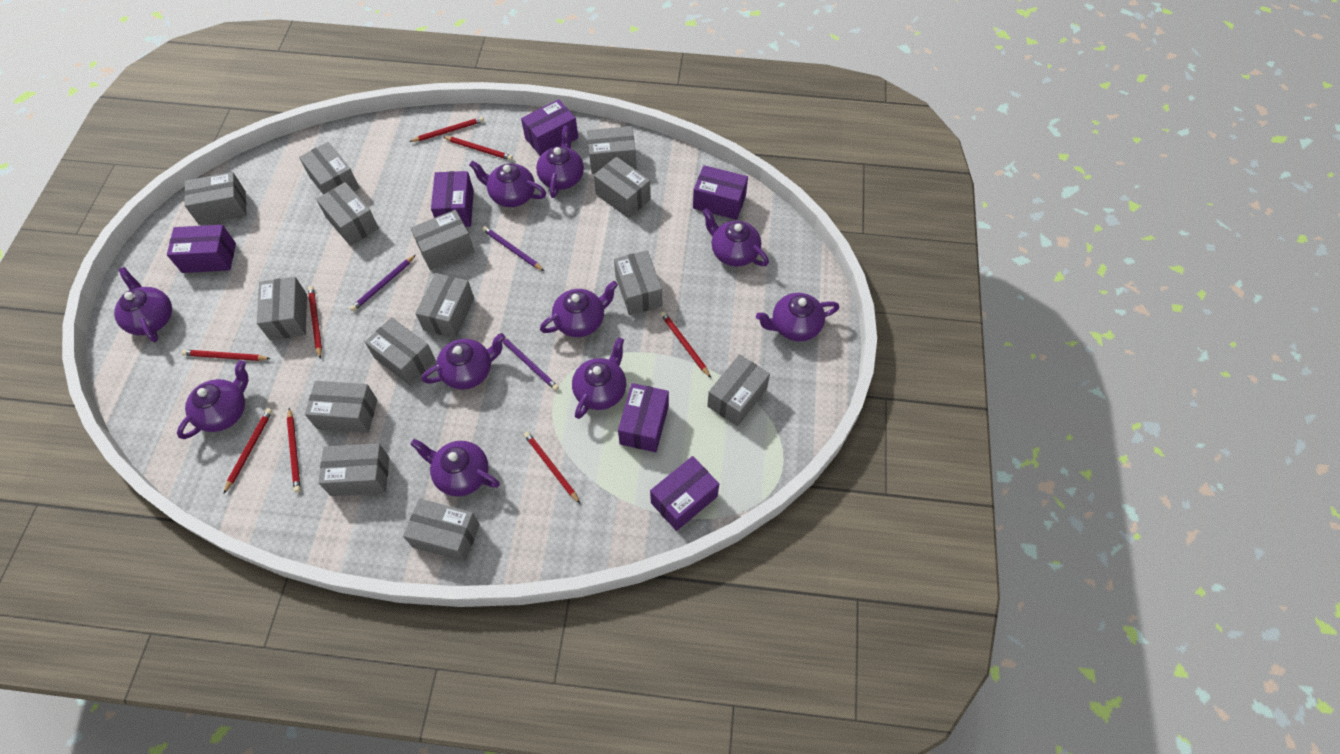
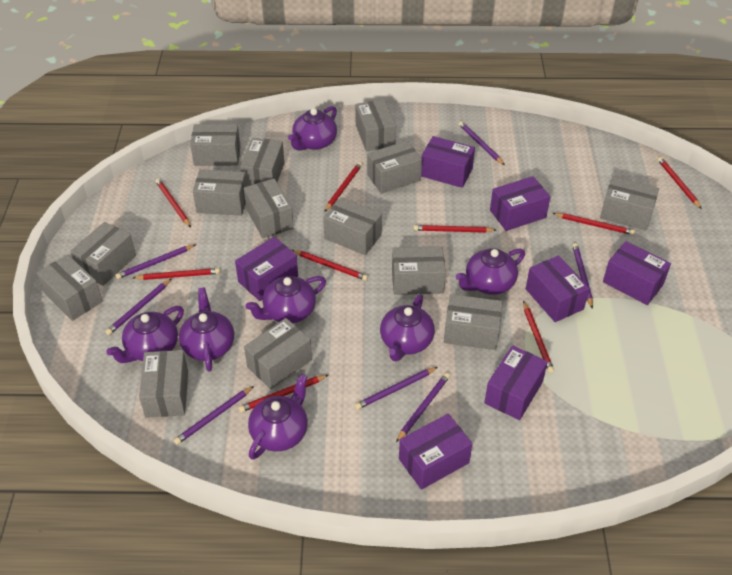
purple box: [167,225,236,273] [431,171,474,227] [521,99,578,156] [618,383,669,452] [650,456,719,531] [693,165,748,220] = 6 -> [235,237,298,301] [399,414,472,490] [421,136,475,188] [484,345,548,420] [490,176,550,231] [526,256,590,322] [603,241,671,305] = 7
purple pencil: [350,255,416,312] [482,226,544,271] [498,334,559,391] = 3 -> [105,278,172,335] [115,245,195,279] [174,386,254,445] [355,367,438,410] [396,373,450,442] [459,121,505,165] [572,243,593,309] = 7
purple teapot: [114,267,172,342] [177,360,249,439] [410,439,500,496] [422,333,505,390] [469,161,546,207] [536,125,584,198] [540,281,618,337] [572,337,626,419] [702,208,769,267] [756,293,839,341] = 10 -> [106,306,184,363] [179,288,234,371] [245,276,326,323] [248,374,308,460] [288,106,337,151] [380,294,435,361] [456,248,525,295] = 7
red pencil: [182,350,271,361] [224,408,273,493] [287,408,301,492] [308,286,322,358] [409,117,484,142] [443,136,513,160] [524,432,580,503] [660,311,711,378] = 8 -> [133,268,220,280] [156,179,191,227] [239,375,328,413] [292,250,368,281] [324,162,362,212] [414,225,496,233] [523,301,554,373] [552,213,635,235] [658,157,702,209] = 9

